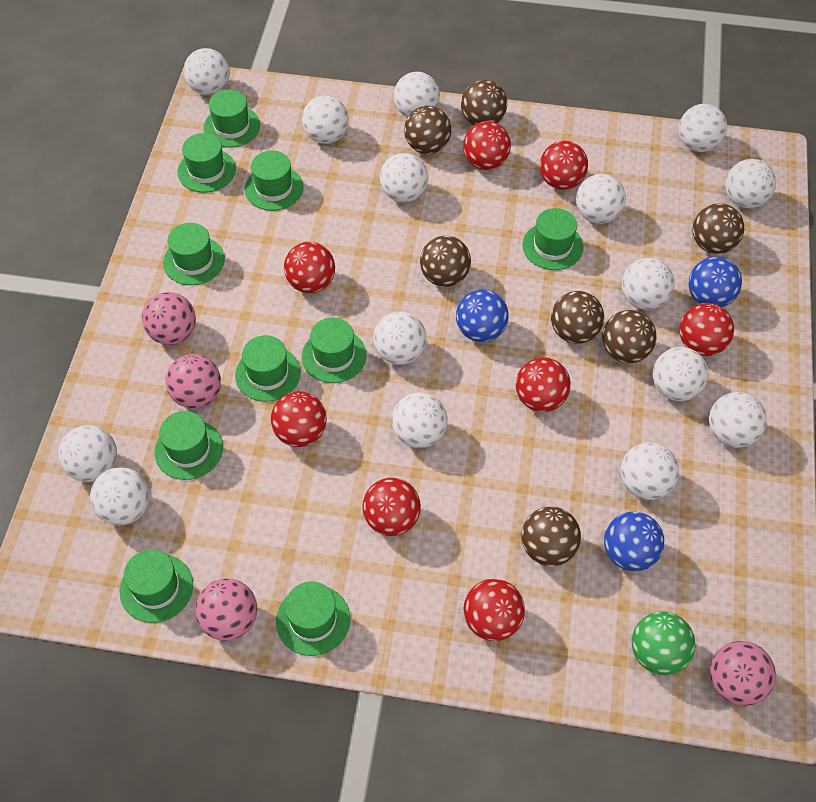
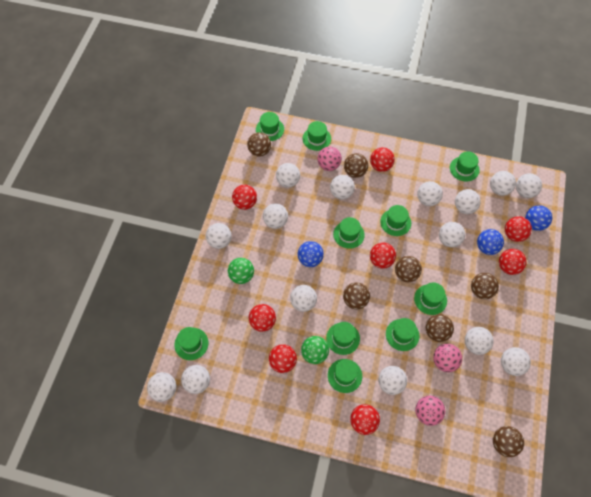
green ball: [632,611,696,675] = 1 -> [228,258,254,284] [301,336,329,364] = 2
pink ball: [142,292,196,345] [166,354,221,409] [195,578,257,641] [710,641,776,706] = 4 -> [317,147,342,171] [415,396,445,426] [433,344,462,372] = 3

